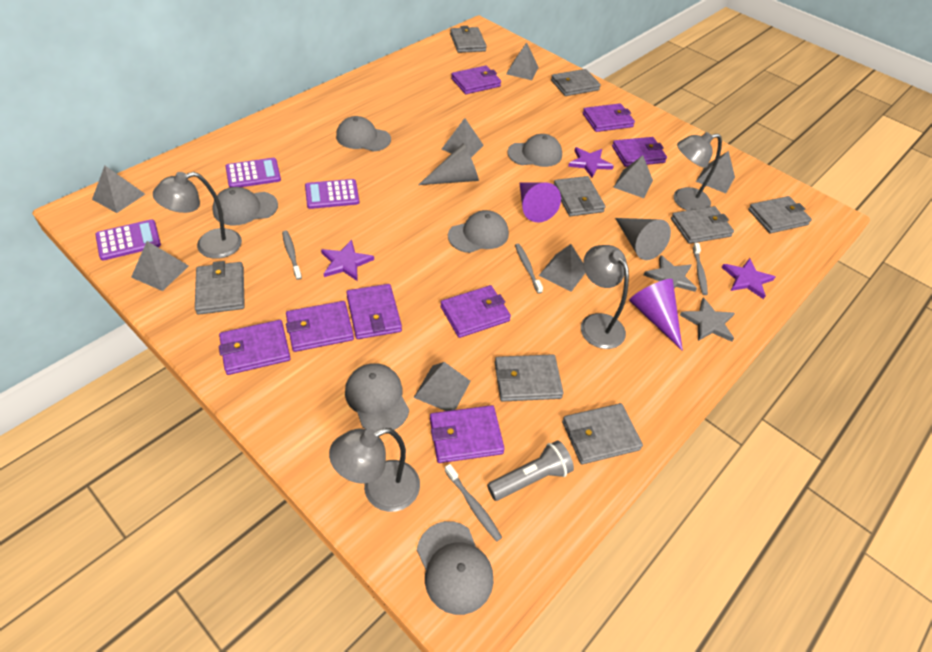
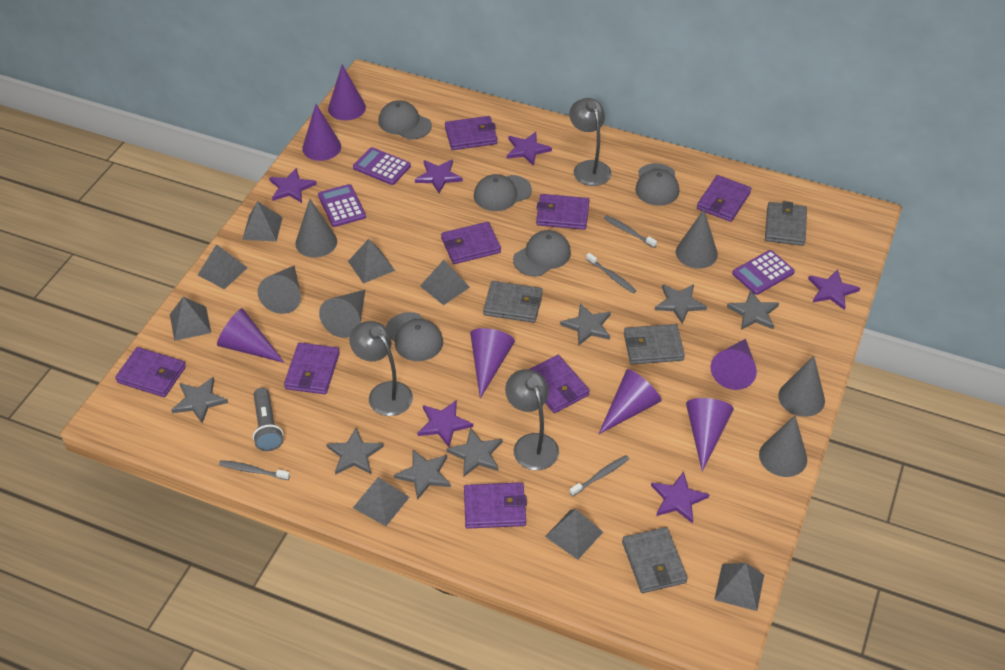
grey cap: [212,187,278,226] [336,116,391,152] [345,363,409,432] [417,521,493,615] [448,210,509,253] [507,134,562,167] = 6 -> [378,100,432,140] [386,312,443,361] [474,174,532,211] [513,230,571,277] [635,163,679,206] = 5
grey cone: [419,143,479,185] [615,218,671,260] = 2 -> [258,265,301,314] [295,199,337,258] [319,290,365,338] [676,210,718,269] [759,415,807,477] [778,355,825,417] = 6
grey lamp: [153,172,242,259] [329,428,420,512] [581,245,629,349] [674,132,722,211] = 4 -> [349,321,413,416] [505,369,559,470] [569,98,611,186] = 3
grey star: [644,255,697,292] [680,298,735,342] = 2 -> [171,377,228,423] [326,428,384,475] [394,449,451,500] [446,428,502,477] [560,303,611,345] [655,284,707,324] [727,290,779,330] = 7
grey wallet: [195,261,245,315] [450,26,487,53] [495,354,563,402] [551,69,601,96] [553,176,606,216] [562,403,643,464] [671,206,734,244] [748,196,812,233] = 8 -> [483,281,543,323] [622,527,688,593] [624,324,685,365] [765,201,807,246] = 4
purple cone: [519,182,561,222] [629,279,683,351] = 2 -> [217,308,285,363] [302,104,341,161] [328,64,366,120] [470,328,515,398] [599,369,661,434] [686,398,734,472] [711,339,757,390] = 7
purple star: [321,240,374,281] [568,147,614,178] [721,258,775,299] = 3 -> [269,168,317,203] [415,159,463,193] [418,400,473,447] [507,132,552,166] [651,471,710,524] [808,269,860,310] = 6

